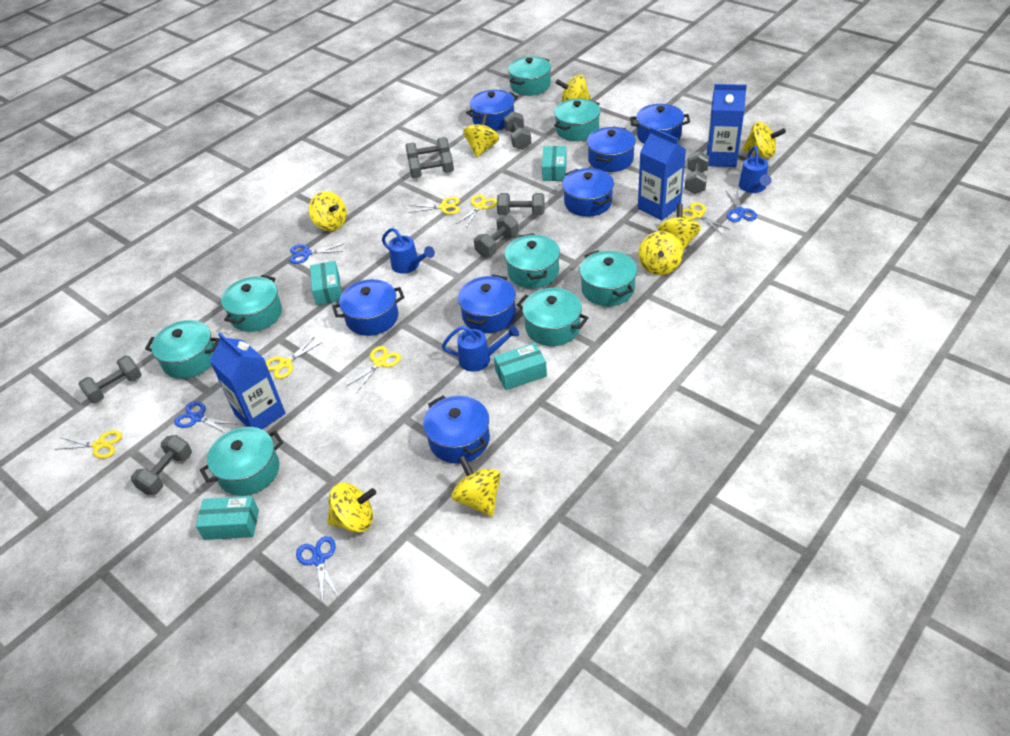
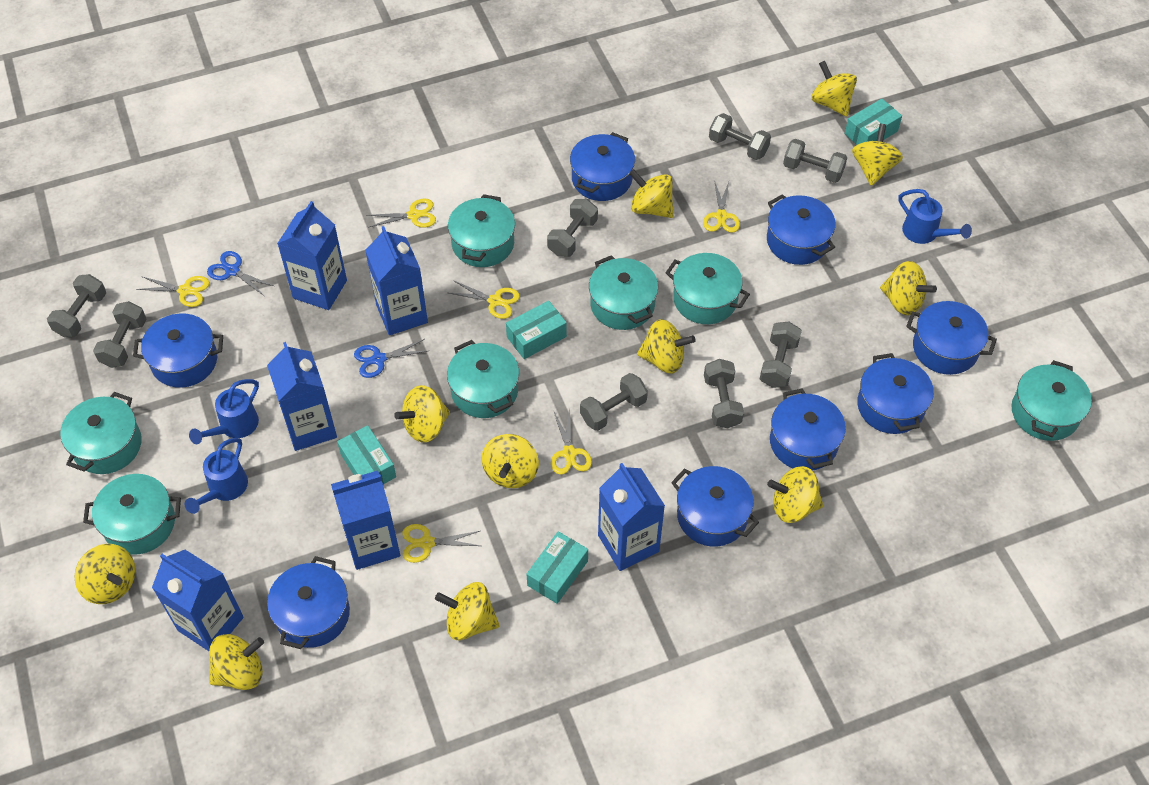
blue carton: [210,333,285,429] [638,127,686,221] [707,84,747,167] = 3 -> [152,550,244,651] [267,342,337,451] [277,201,347,310] [331,470,400,570] [365,226,428,335] [598,463,665,571] = 6
blue pot: [332,279,404,336] [423,396,490,463] [458,274,516,333] [466,90,518,131] [562,168,614,217] [587,127,636,172] [630,104,690,144] = 7 -> [133,313,223,388] [267,556,350,649] [570,132,635,201] [671,466,759,547] [767,194,836,265] [770,389,846,471] [857,353,934,434] [906,301,997,375] = 8
blue scissors: [174,401,236,433] [290,244,343,264] [296,536,340,603] [725,190,757,222] = 4 -> [207,251,274,296] [354,339,427,378] = 2
turquoise pot: [145,320,220,379] [200,427,283,496] [221,275,282,332] [505,233,560,288] [508,57,551,96] [517,288,588,346] [554,99,601,141] [580,250,637,306] = 8 -> [60,392,142,474] [83,474,181,555] [447,340,519,418] [448,194,515,267] [589,255,658,330] [665,253,750,324] [1011,360,1092,441] = 7
yellow spinning top: [309,191,347,231] [327,483,376,533] [452,456,501,517] [463,114,499,157] [555,75,591,102] [638,231,683,275] [658,203,701,250] [742,122,786,158] = 8 -> [74,544,135,604] [209,634,264,690] [394,385,450,443] [435,582,500,640] [482,434,539,488] [629,169,674,218] [637,319,696,373] [767,466,823,523] [811,61,857,117] [852,124,903,186] [880,261,937,315] = 11

